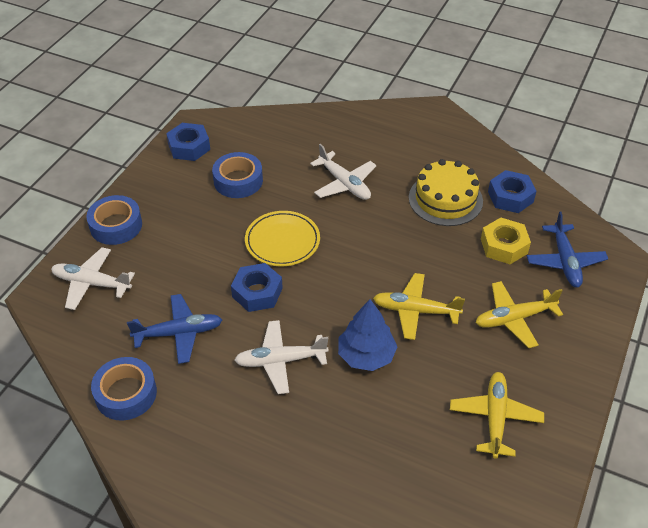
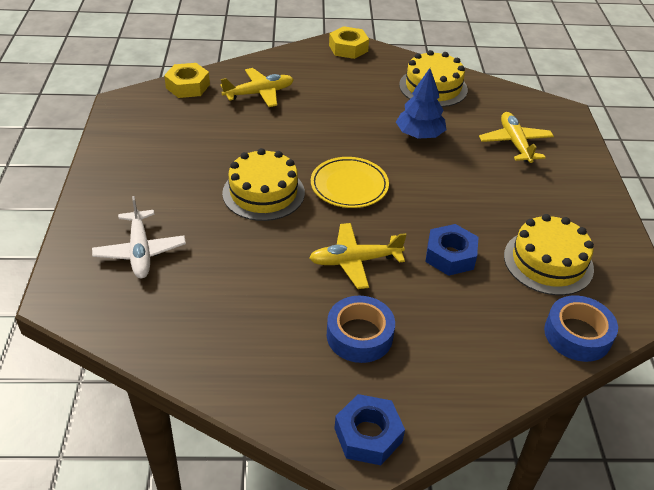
blue nut: [166,123,210,161] [231,263,283,312] [488,170,537,213] = 3 -> [334,394,405,465] [425,224,478,276] = 2
blue plane: [127,294,222,364] [527,211,608,288] = 2 -> none = 0
blue tape: [86,195,142,245] [91,357,157,421] [212,152,263,198] = 3 -> [327,296,395,363] [544,295,618,362] = 2
white plane: [51,247,135,310] [234,320,329,394] [310,144,376,200] = 3 -> [92,196,186,278] = 1
yellow cake: [409,159,483,226] = 1 -> [222,148,305,221] [399,50,468,107] [504,214,594,295] = 3
yellow nut: [481,218,531,264] = 1 -> [164,63,210,98] [329,26,369,59] = 2

